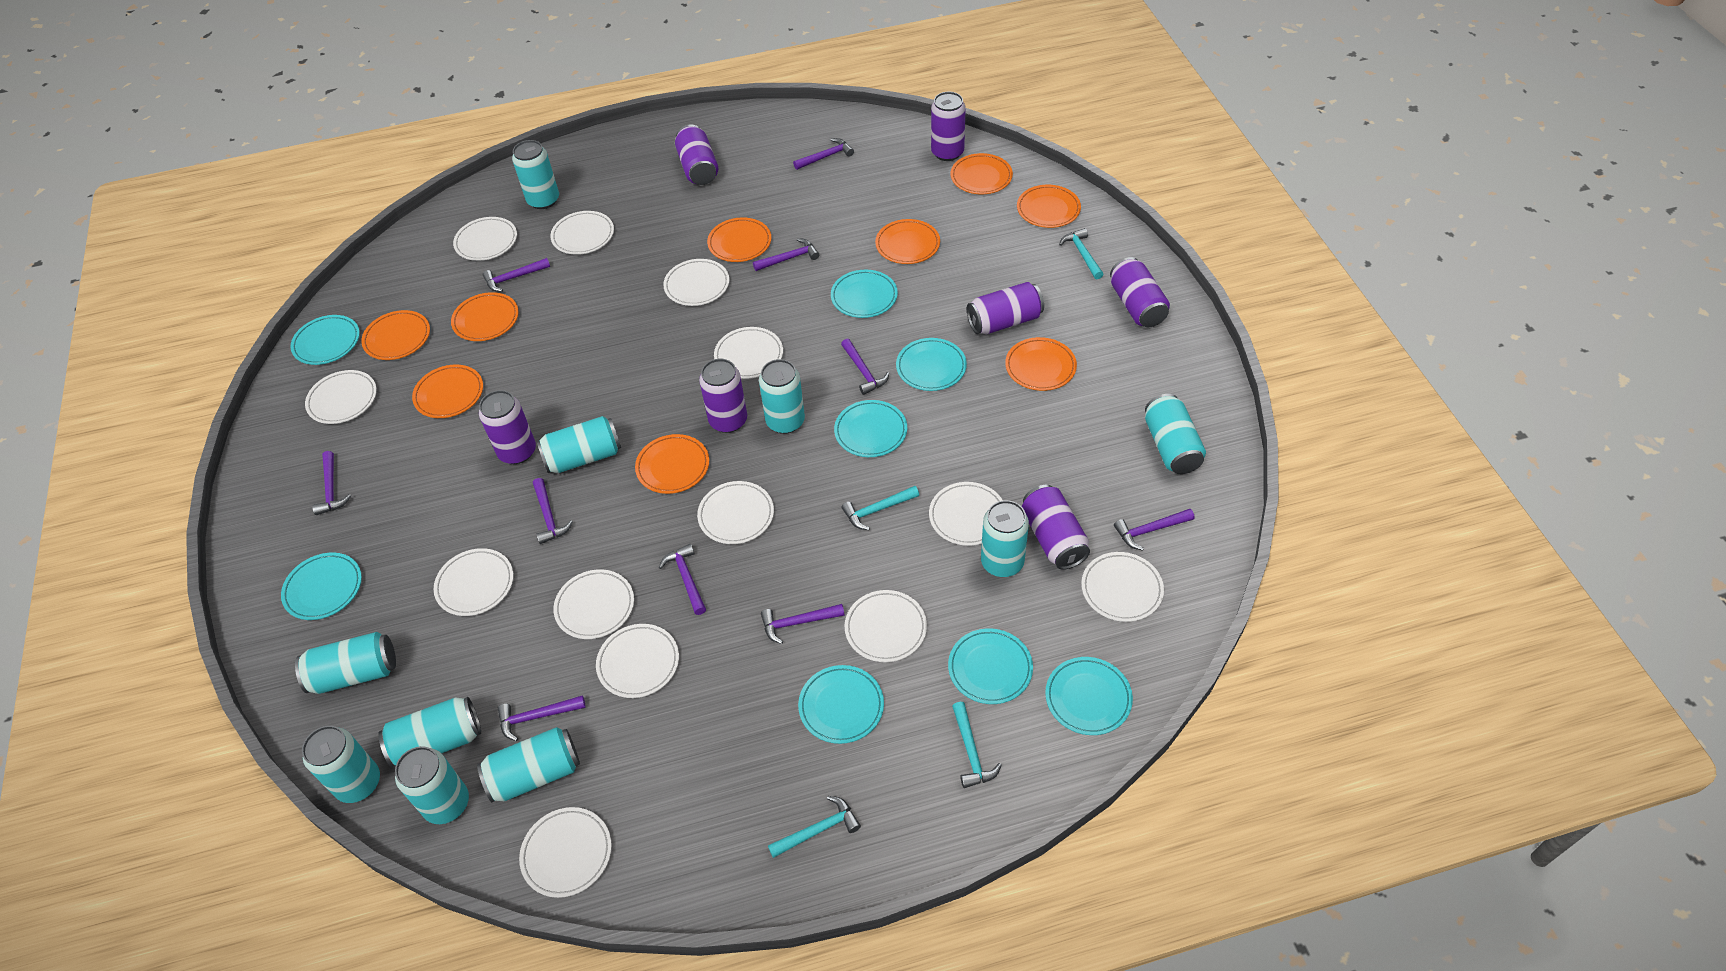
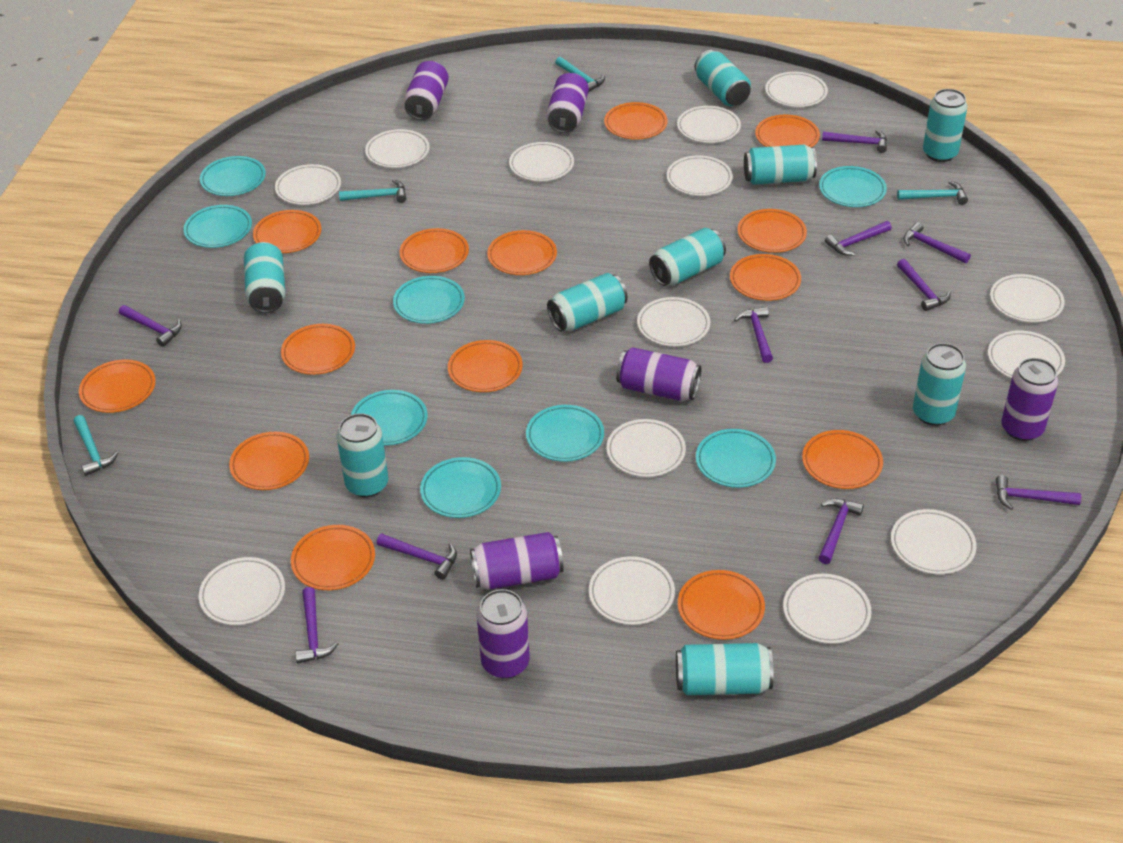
orange plate: [361,310,430,360] [412,365,483,418] [451,292,519,341] [635,434,709,494] [707,217,771,262] [875,219,940,264] [951,153,1013,194] [1005,337,1077,391] [1017,185,1081,228] = 9 -> [79,359,156,413] [229,432,309,490] [253,210,321,253] [281,324,355,375] [291,525,375,590] [399,228,469,273] [448,340,523,392] [487,230,557,275] [604,102,668,140] [678,570,765,640] [730,254,801,301] [738,209,807,253] [755,115,820,147] [802,430,883,489] = 14
purple can: [479,390,536,464] [675,125,718,185] [699,359,747,433] [931,92,966,161] [967,282,1044,334] [1022,485,1090,570] [1110,257,1170,327] = 7 -> [404,61,449,120] [470,532,564,590] [477,589,530,678] [547,73,589,133] [616,347,701,401] [1001,358,1058,441] = 6
turquoise can: [295,632,396,694] [302,726,380,803] [378,697,481,767] [395,746,469,824] [477,727,580,803] [512,140,559,209] [537,416,621,473] [759,359,805,434] [981,500,1029,577] [1145,394,1206,474] = 10 -> [244,242,285,313] [337,413,389,497] [547,273,628,331] [649,228,726,286] [676,643,774,695] [694,50,751,106] [744,144,817,185] [913,343,966,426] [923,89,968,162] = 9
white plate: [305,370,377,424] [433,548,513,616] [453,217,517,261] [519,807,612,898] [550,211,614,255] [553,569,634,639] [596,624,679,698] [663,259,729,306] [697,481,774,544] [714,327,783,379] [845,590,927,662] [929,482,1003,546] [1081,552,1164,622] = 13 -> [199,557,285,625] [275,164,341,205] [365,129,430,168] [509,142,574,182] [589,556,675,625] [606,419,686,477] [637,297,710,347] [666,155,733,196] [677,106,741,143] [765,72,828,107] [783,574,871,644] [891,509,977,575] [988,331,1065,379] [990,274,1065,323] = 14

